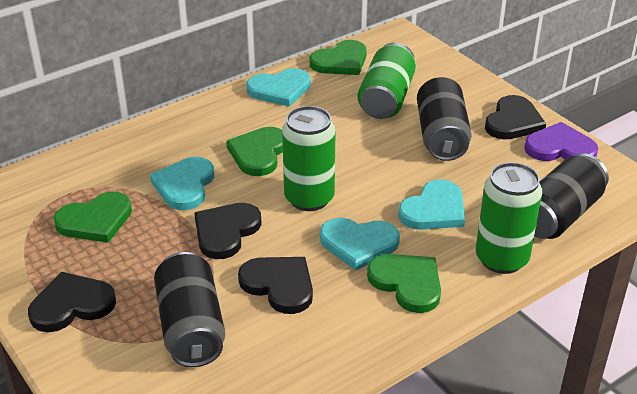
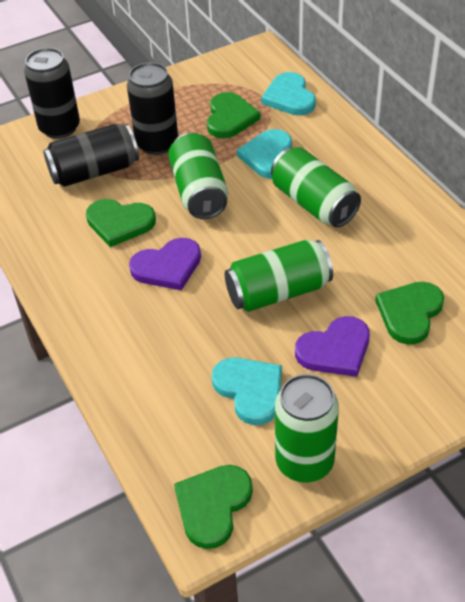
black heart: [28,272,116,332] [194,203,262,259] [238,257,313,314] [485,95,546,139] = 4 -> none = 0
green can: [282,106,336,211] [358,42,416,119] [476,162,542,274] = 3 -> [168,133,228,219] [225,240,333,312] [271,147,361,228] [275,374,339,483] = 4
purple heart: [524,122,598,161] = 1 -> [129,238,201,290] [295,316,370,377] = 2
turquoise heart: [150,157,214,210] [246,68,311,107] [320,218,400,271] [398,179,465,230] = 4 -> [212,358,282,425] [237,129,292,179] [261,72,316,115] = 3

